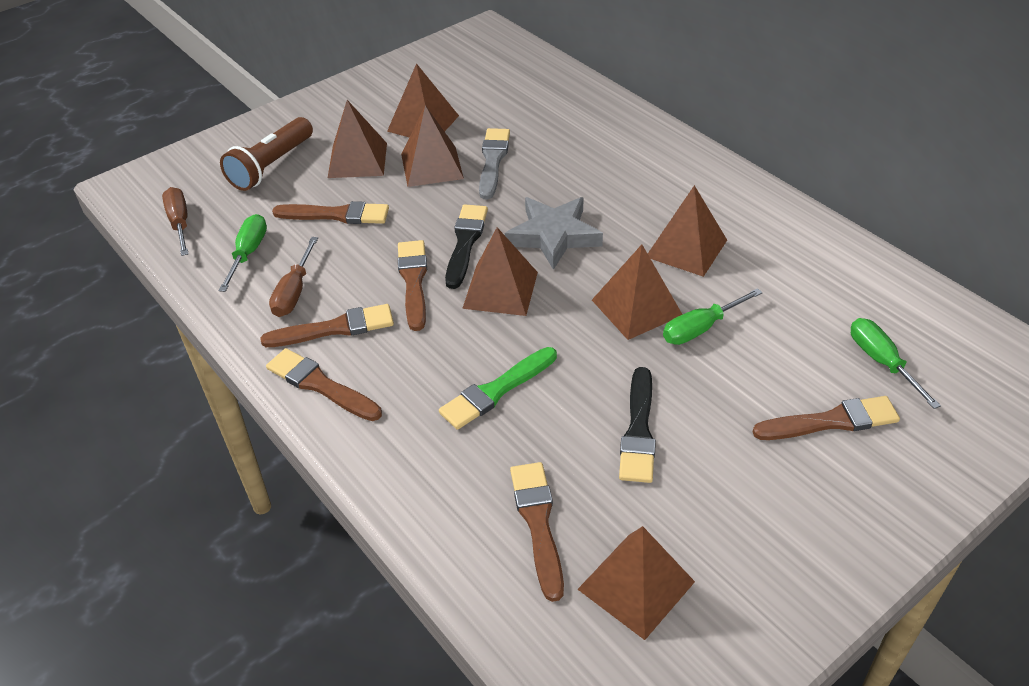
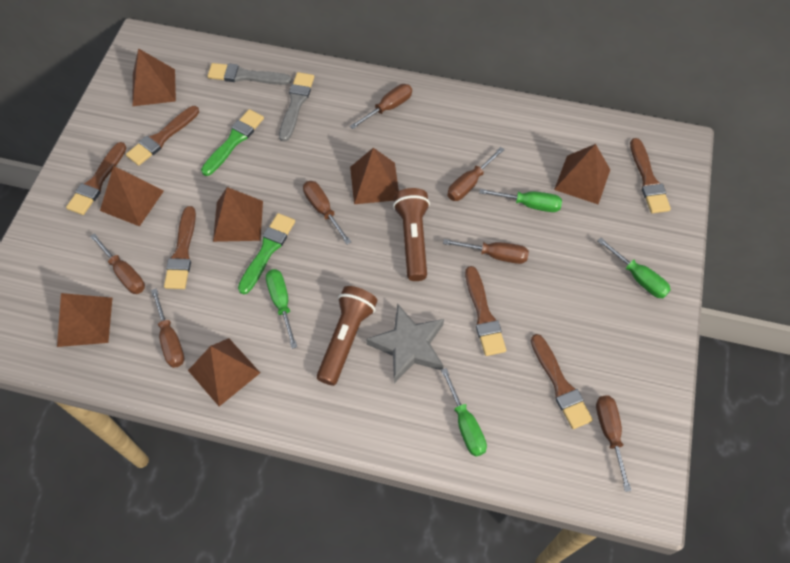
black brush: [445,204,488,289] [619,367,656,483] = 2 -> none = 0
brown flashlight: [220,117,313,191] = 1 -> [317,286,377,386] [393,188,430,281] = 2
brown screwdriver: [162,187,189,256] [269,237,318,317] = 2 -> [90,233,145,294] [151,288,184,368] [303,181,351,244] [350,84,412,129] [443,239,529,264] [448,147,505,201] [596,395,631,492] = 7
green brush: [439,347,557,430] = 1 -> [201,109,264,176] [238,213,295,294] = 2
green screwdriver: [218,214,267,292] [663,288,762,345] [851,318,941,409] = 3 -> [266,269,297,349] [441,368,487,457] [479,189,562,212] [598,238,671,298] = 4
grey brush: [479,128,510,199] = 1 -> [207,63,292,85] [279,72,314,142] = 2

